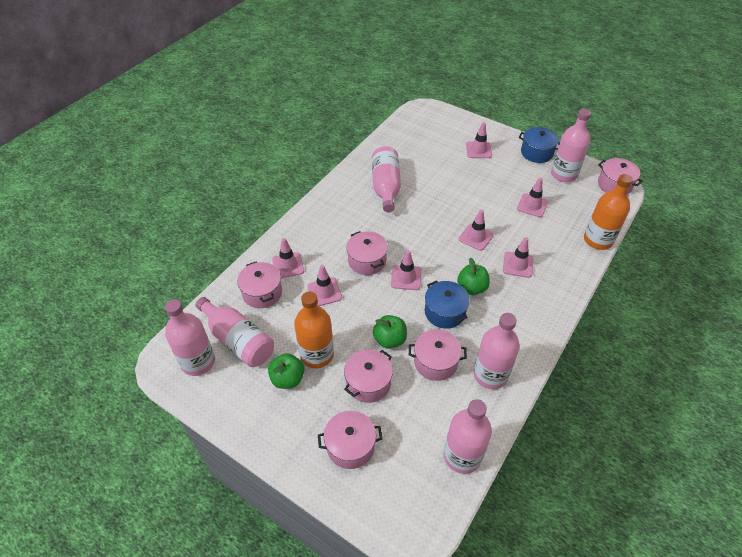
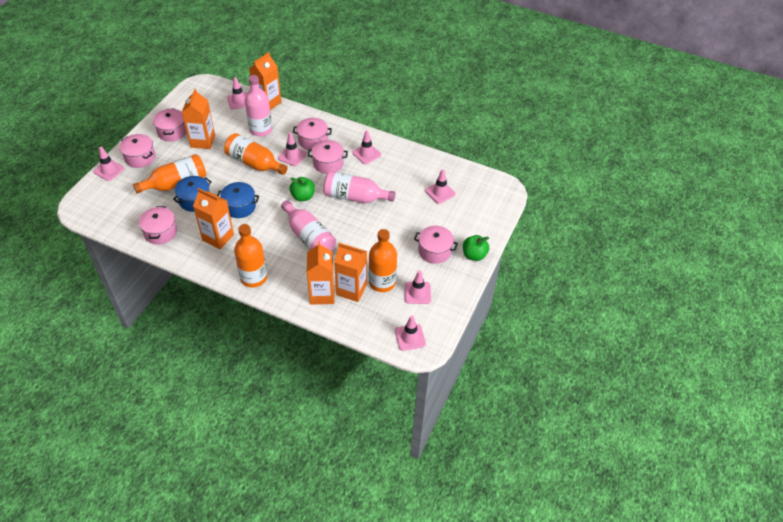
green apple: [268,353,305,389] [373,315,407,349] [457,258,490,295] = 3 -> [290,177,315,201] [463,235,489,261] = 2
orange bottle: [294,292,334,368] [584,174,633,250] = 2 -> [133,154,206,194] [224,133,288,175] [234,224,267,288] [369,229,397,292] = 4
orange carton: none = 0 -> [182,89,215,149] [193,188,234,249] [249,52,281,110] [307,242,334,305] [334,243,367,302] = 5
pink bottle: [165,299,215,376] [196,297,274,367] [372,146,401,212] [444,399,492,474] [473,313,520,389] [551,109,591,182] = 6 -> [245,75,272,137] [281,200,336,251] [323,171,396,203] = 3

